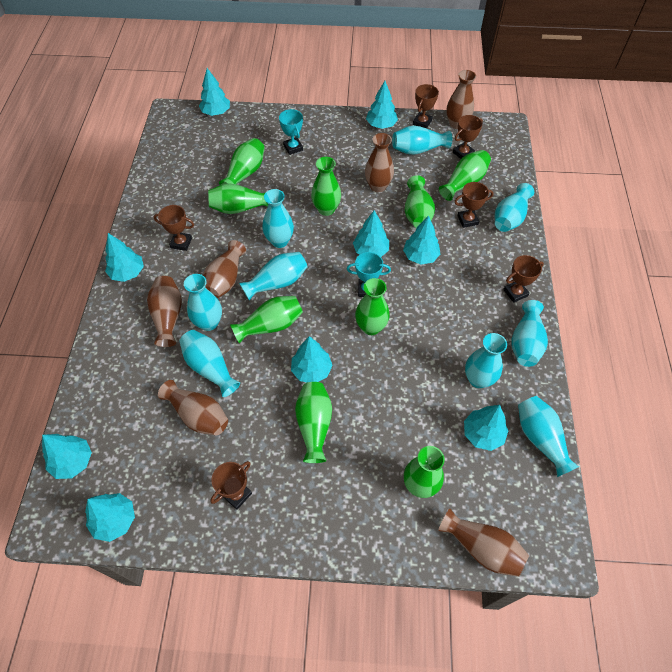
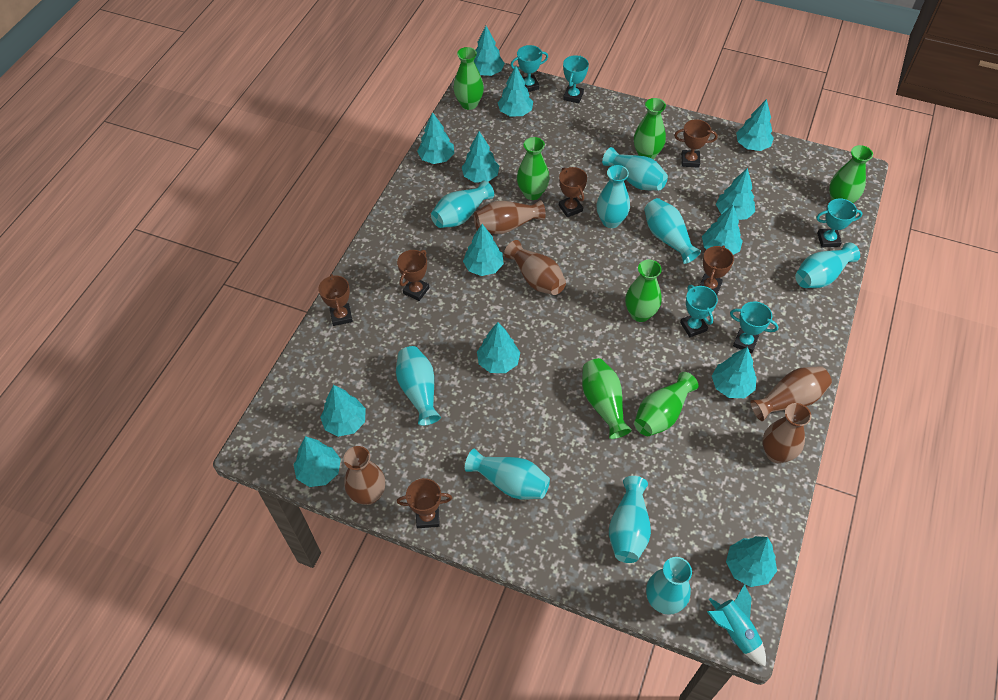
brown vase: [147,276,182,347] [158,380,228,436] [203,240,246,299] [365,133,394,192] [438,509,529,577] [446,70,476,129] = 6 -> [344,446,385,505] [474,200,546,234] [504,240,566,295] [750,366,832,421] [763,403,811,463] = 5
green vase: [208,183,268,214] [219,138,265,185] [230,296,303,343] [295,382,332,463] [311,157,341,216] [355,278,390,335] [404,446,445,498] [405,175,435,228] [439,150,491,201] = 9 -> [453,47,484,110] [517,137,549,200] [582,358,632,439] [625,260,662,322] [634,98,666,159] [634,372,699,436] [829,145,873,203] = 7
turquoise rocket: none = 0 -> [707,584,766,667] = 1
turquoise tree: [42,434,92,479] [85,493,135,542] [105,233,144,282] [199,68,230,116] [291,336,333,382] [353,210,389,257] [366,81,398,129] [403,216,440,265] [464,405,508,451] = 9 -> [294,436,341,487] [320,385,366,437] [417,112,454,164] [462,132,499,183] [463,224,504,276] [474,26,505,76] [477,322,520,373] [498,66,533,117] [702,205,743,255] [712,347,757,398] [716,168,755,220] [726,536,777,587] [736,99,774,151] = 13
turquoise trophy: [279,109,303,155] [347,252,391,297] = 2 -> [511,45,548,92] [563,55,589,103] [680,285,718,337] [730,301,778,353] [816,198,863,247] = 5

